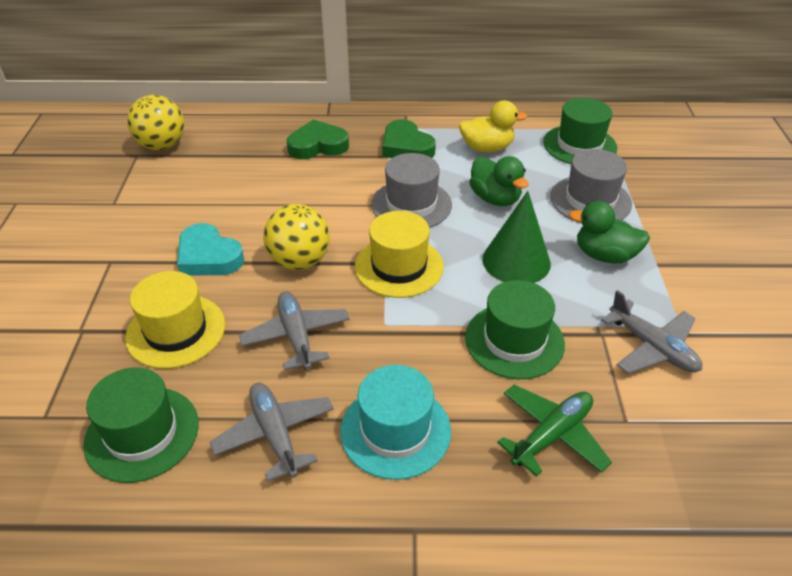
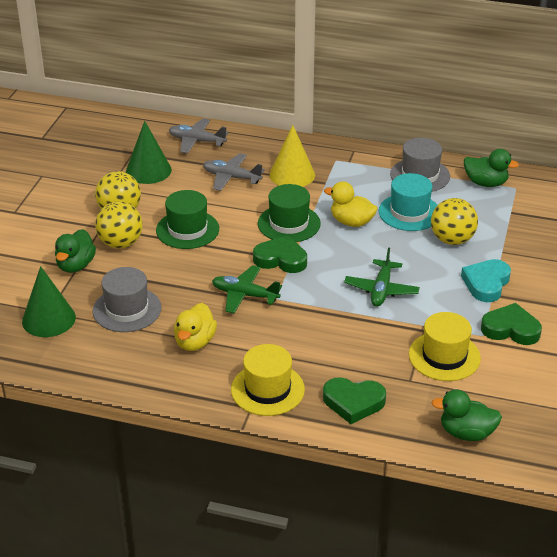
green cone: [483,191,551,283] = 1 -> [22,266,76,337] [126,121,172,184] = 2
green duck: [469,156,528,206] [569,201,650,264] = 2 -> [55,229,96,273] [431,390,502,441] [464,149,519,187] = 3
green hat: [83,367,199,483] [465,280,565,379] [543,98,617,164] = 3 -> [156,190,219,249] [258,184,321,242] = 2
green heart: [287,120,349,159] [382,119,436,158] = 2 -> [253,235,307,273] [323,377,386,424] [481,303,542,345] = 3
green plane: [497,385,612,477] = 1 -> [212,265,282,313] [344,247,420,307] = 2
grey plane: [210,383,334,481] [239,291,350,370] [601,290,702,374] = 3 -> [169,118,228,153] [203,153,265,191] = 2
yellow ball: [127,95,184,150] [264,204,330,270] = 2 -> [95,171,141,209] [95,201,143,249] [431,198,478,245] = 3
yellow cone: none = 0 -> [269,125,315,187] = 1
yellow duck: [459,101,527,152] = 1 -> [174,303,217,351] [324,182,378,227] = 2

